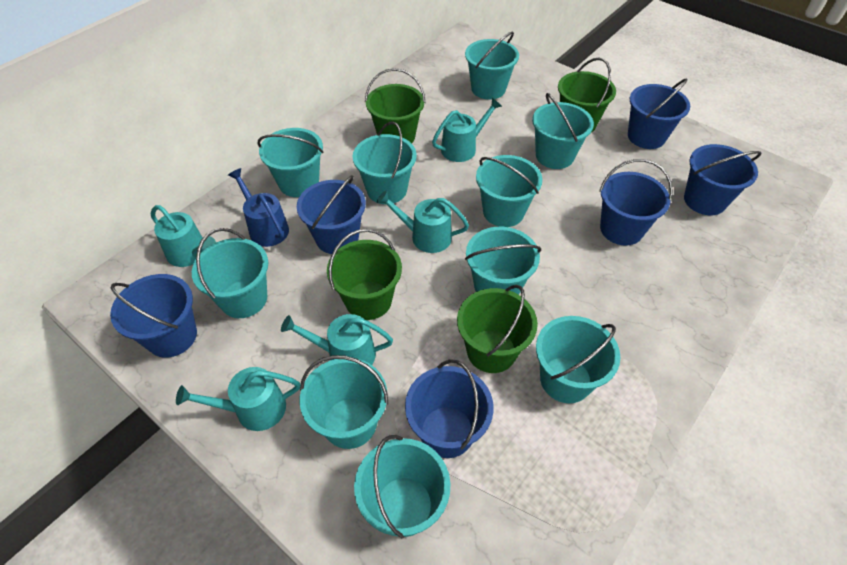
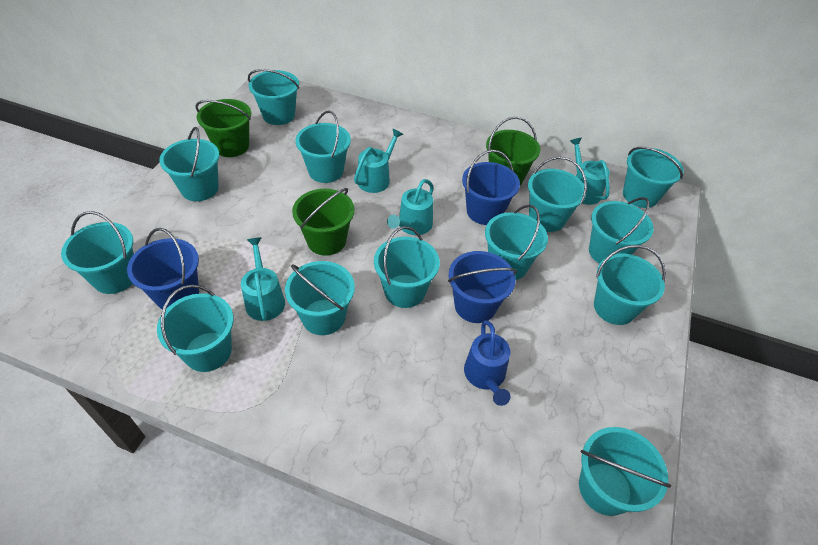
blue bucket: [110,274,197,358] [297,175,366,254] [405,359,494,458] [599,159,673,246] [628,78,690,149] [684,144,761,215] = 6 -> [127,228,199,309] [448,251,517,323] [462,150,520,225] = 3
green bucket: [327,229,402,320] [365,68,425,143] [457,285,538,373] [558,58,616,133] = 4 -> [196,99,251,157] [292,188,354,256] [486,117,540,185] = 3
turquoise bucket: [192,228,268,318] [258,128,323,197] [300,355,388,449] [353,121,417,204] [354,435,451,538] [465,32,519,100] [465,227,541,295] [476,155,542,227] [532,93,594,169] [536,316,621,403] = 10 -> [61,211,134,294] [157,285,234,372] [159,127,219,201] [248,69,299,125] [285,261,355,335] [296,110,351,183] [374,226,440,308] [485,204,548,280] [528,157,587,232] [579,427,671,516] [589,197,654,264] [594,245,666,325] [623,147,684,208] = 13
turquoise watering can: [151,205,216,267] [176,367,300,431] [281,314,393,365] [377,191,469,253] [432,98,502,162] = 5 -> [241,237,285,321] [354,129,403,193] [387,179,434,235] [570,138,610,205] = 4

